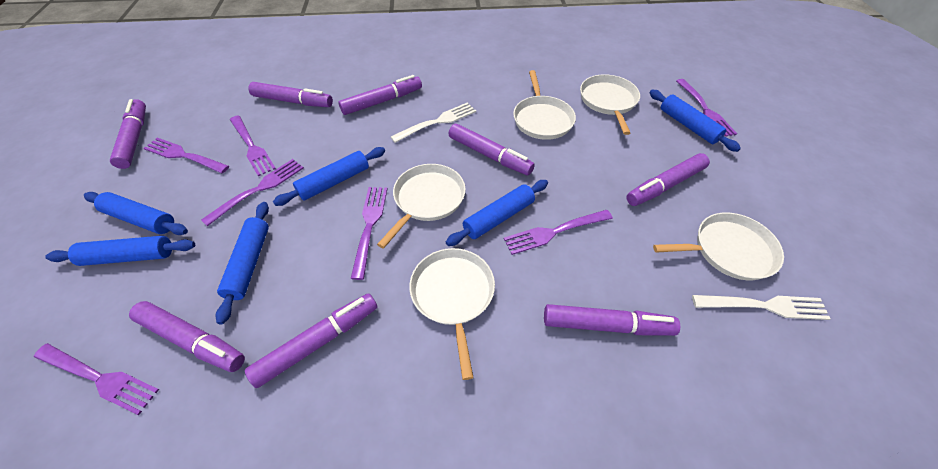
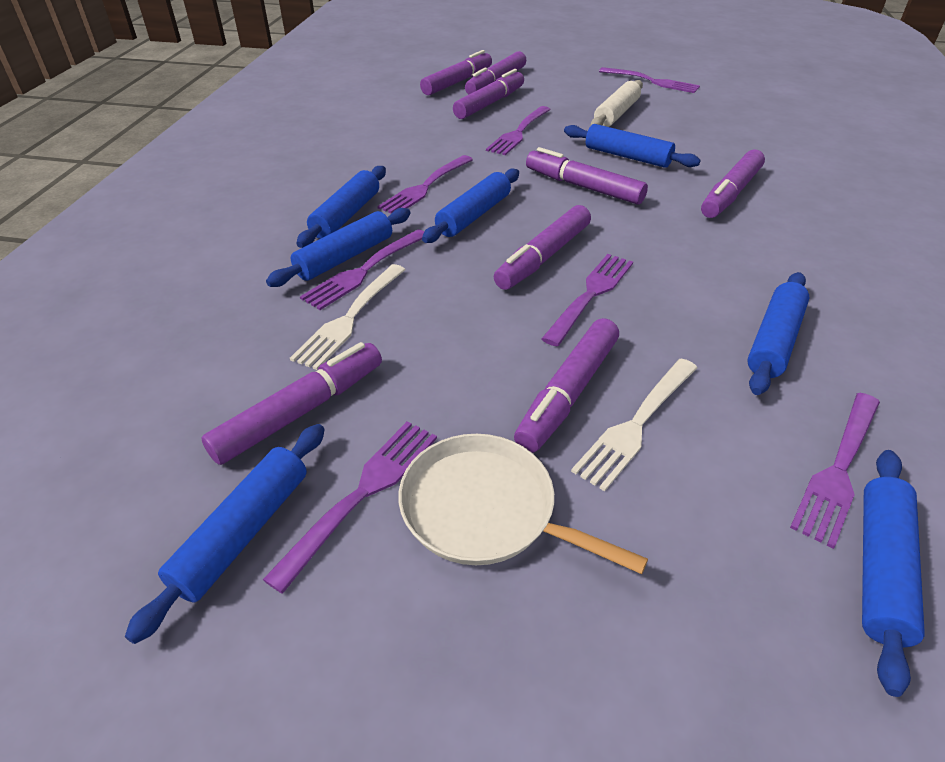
blue rolling pin: [45,236,195,266] [84,192,188,235] [215,202,269,325] [273,147,385,206] [446,180,548,246] [649,90,741,152] = 6 -> [125,424,325,644] [266,208,411,287] [296,166,386,248] [422,169,519,243] [564,124,701,168] [747,272,809,395] [862,450,925,697] = 7
white pan: [377,164,466,249] [409,248,495,380] [513,70,576,140] [580,74,640,135] [653,212,784,280] = 5 -> [399,434,648,574] = 1
white rolling pin: none = 0 -> [591,80,643,127] = 1

